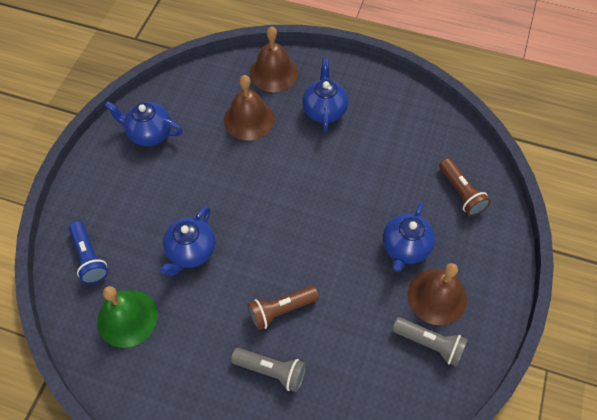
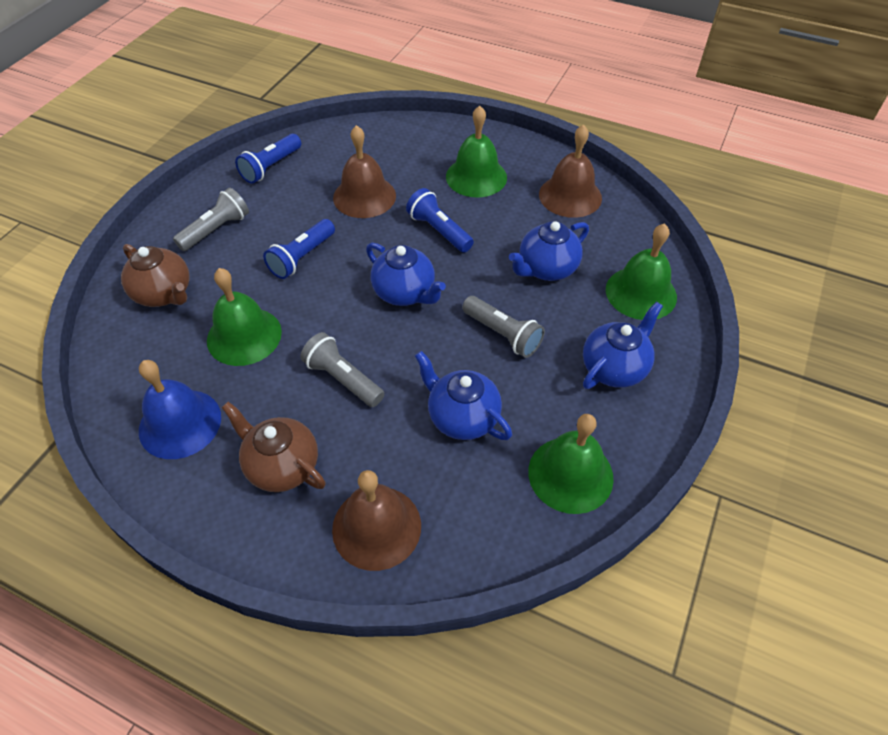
blue bell: none = 0 -> [139,360,221,459] = 1
blue flashlight: [69,221,108,284] = 1 -> [235,134,301,184] [263,219,335,279] [406,188,474,253] = 3
brown flashlight: [248,286,319,330] [439,158,491,216] = 2 -> none = 0
brown teapot: none = 0 -> [121,244,190,307] [222,402,326,492] = 2
green bell: [97,286,158,348] = 1 -> [207,268,282,366] [446,106,507,198] [528,414,614,514] [606,223,677,320] = 4
grey flashlight: [231,348,306,392] [392,317,468,367] = 2 -> [173,188,249,251] [300,332,384,407] [462,296,545,358] = 3

